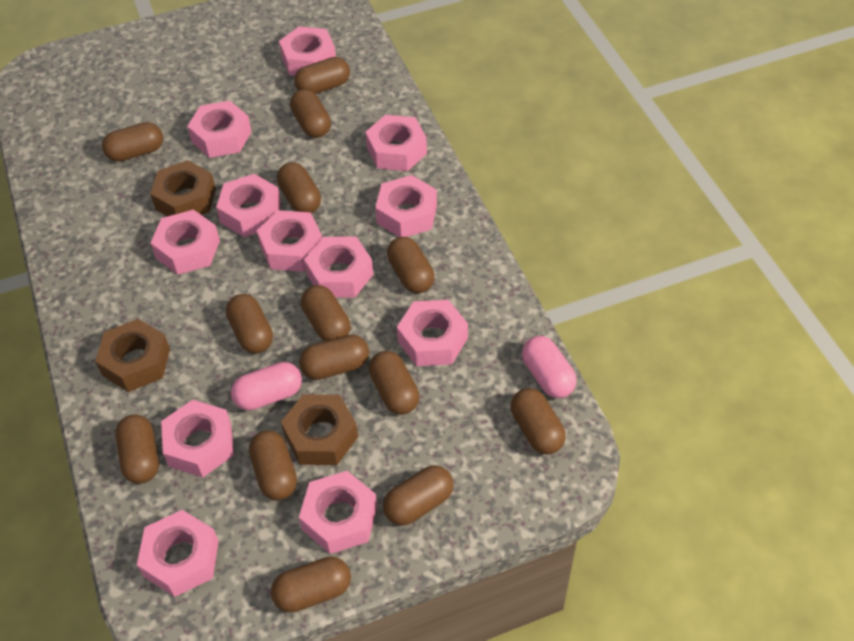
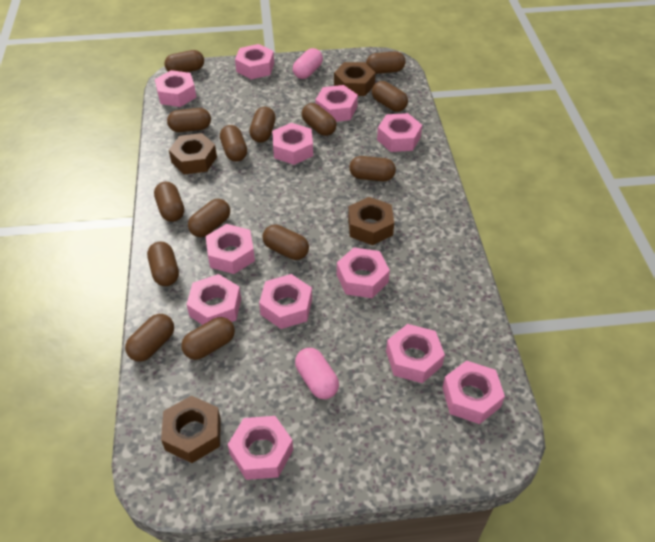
brown nut: [95,319,170,392] [150,160,216,216] [281,394,358,465] = 3 -> [161,395,221,463] [169,133,217,175] [334,62,376,96] [348,197,394,245] = 4

